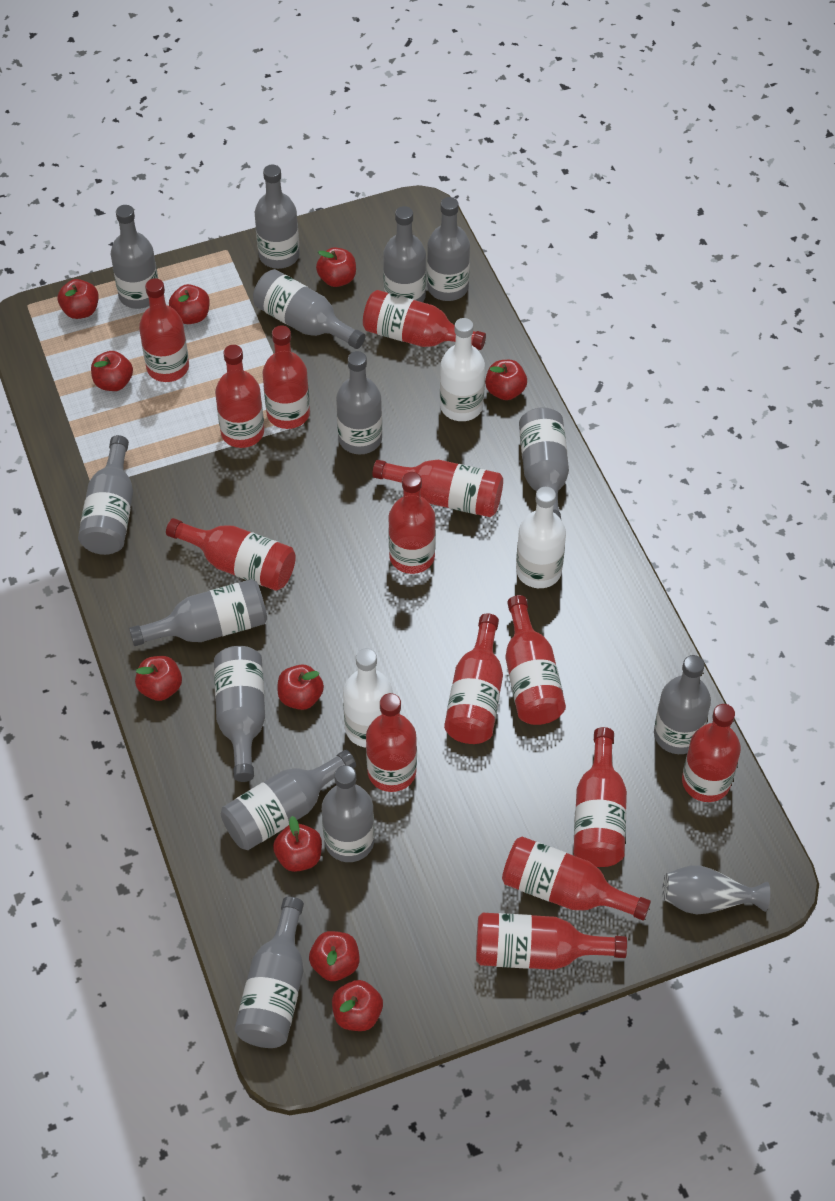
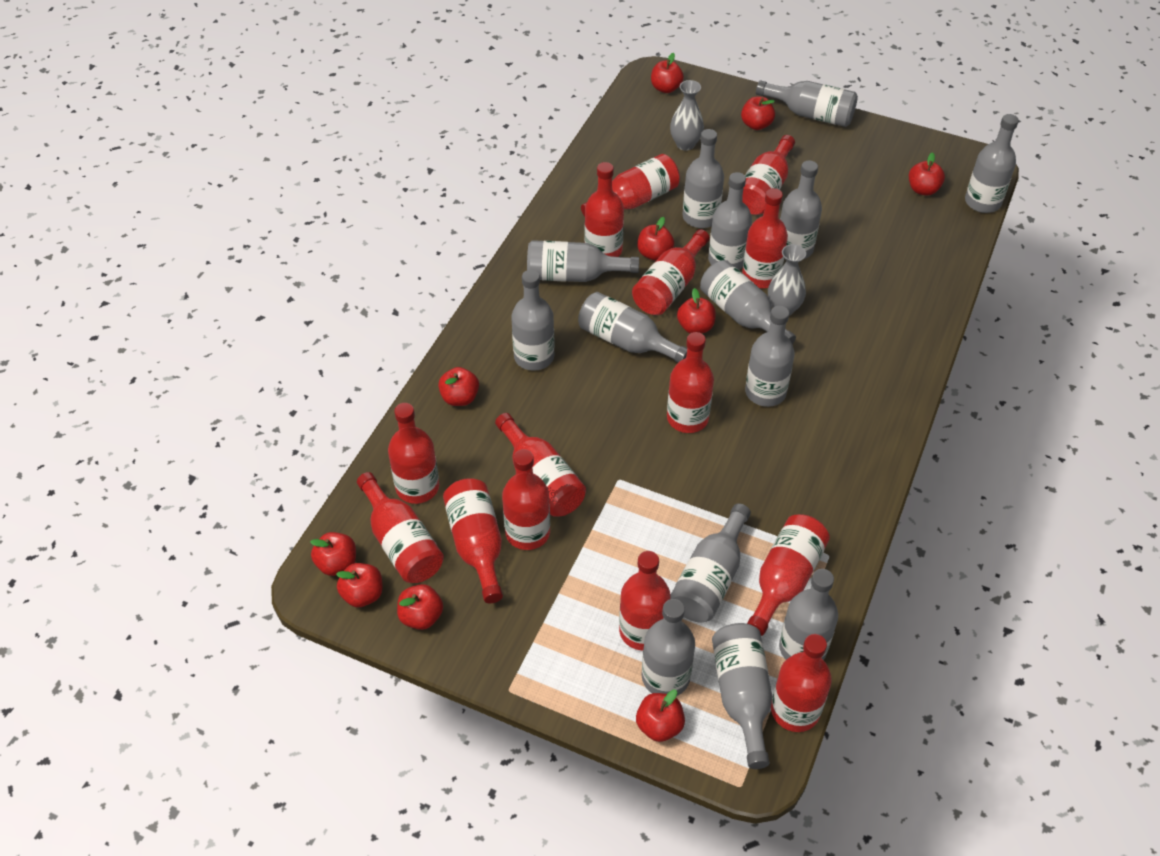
grey vase: [662,865,770,914] = 1 -> [670,80,704,151] [768,244,806,316] = 2
white bottle: [343,648,393,747] [440,318,485,421] [516,487,566,588] = 3 -> none = 0

